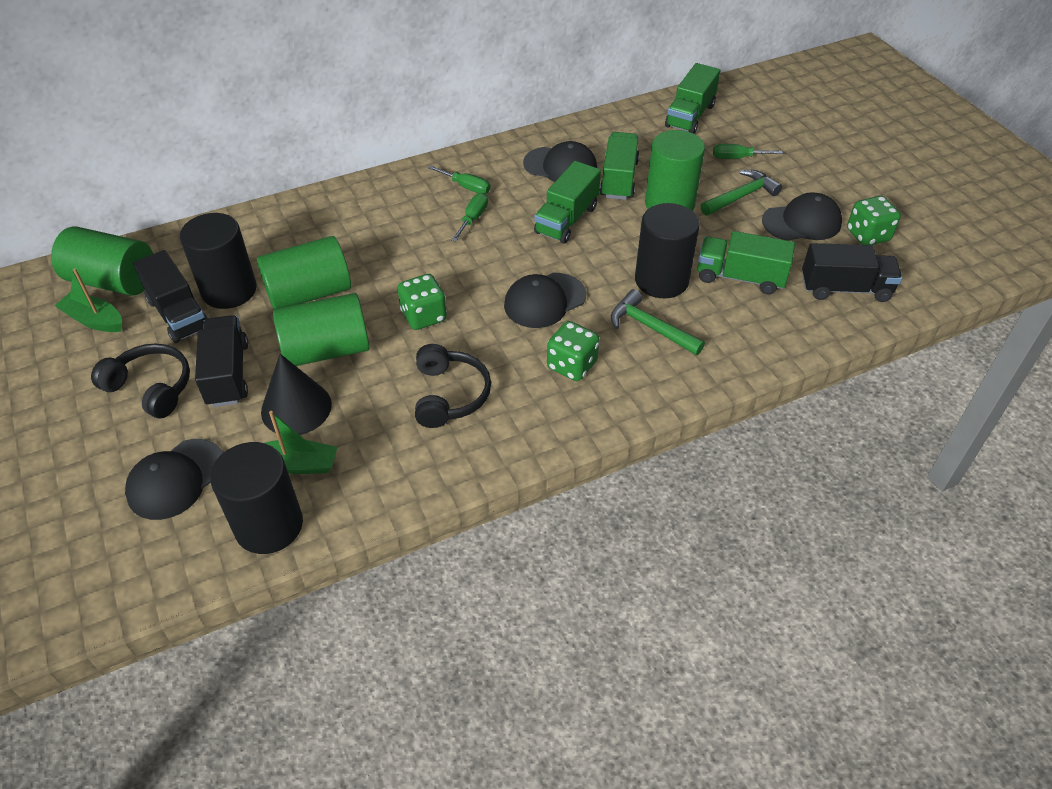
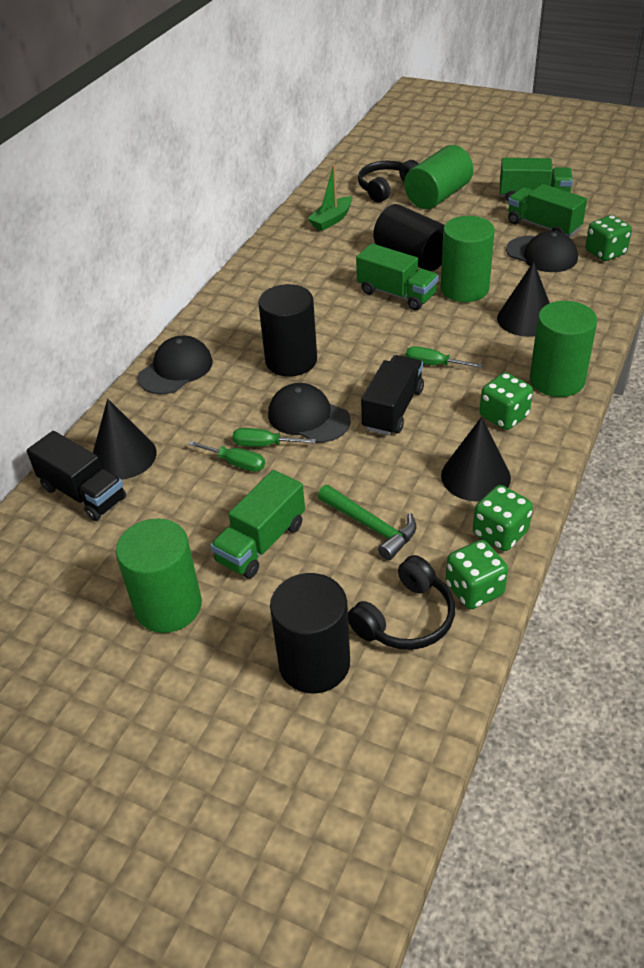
black cap: [125,439,223,520] [504,273,586,328] [523,141,597,182] [762,192,842,241] = 4 -> [137,336,213,394] [268,383,351,443] [506,231,578,272] = 3
black cone: [261,354,332,435] = 1 -> [93,399,157,480] [441,417,511,502] [497,261,550,337] = 3
black truck: [133,250,208,343] [195,315,248,407] [802,243,902,302] = 3 -> [27,431,126,521] [361,355,424,435] = 2
green boat: [54,268,122,332] [265,411,338,474] = 2 -> [307,165,352,231] = 1
green dice: [398,274,447,330] [547,321,599,381] [847,196,901,245] = 3 -> [446,540,508,609] [473,485,533,551] [480,372,533,430] [585,215,632,261] = 4
green hammer: [611,289,705,355] [701,170,782,216] = 2 -> [318,485,417,560] = 1

